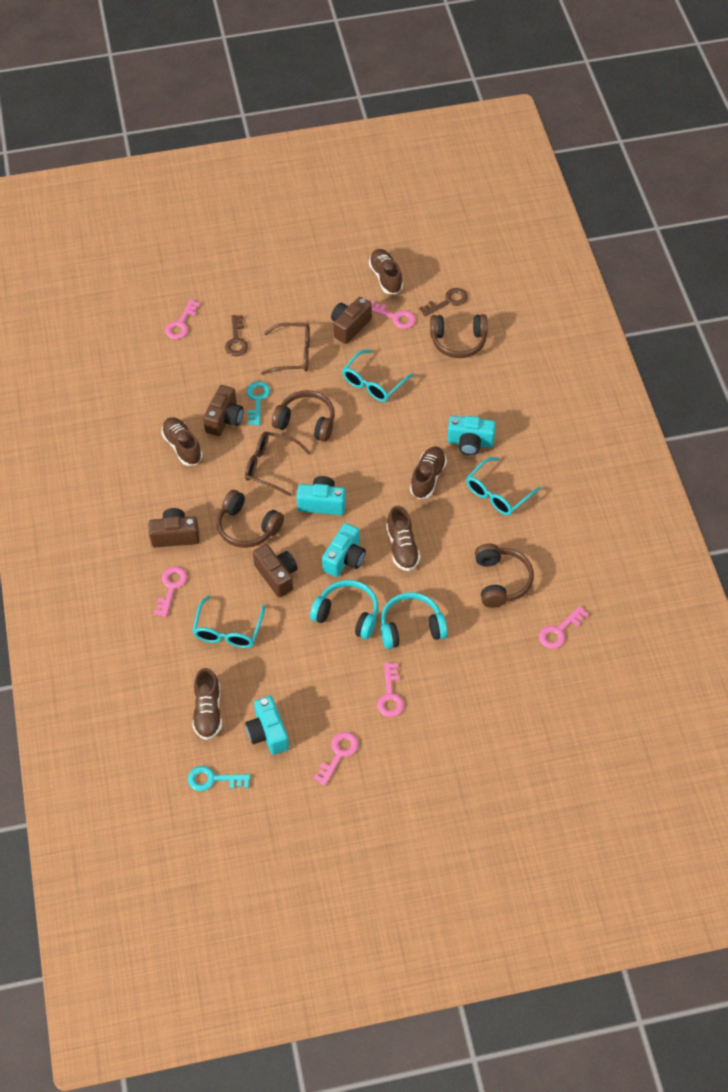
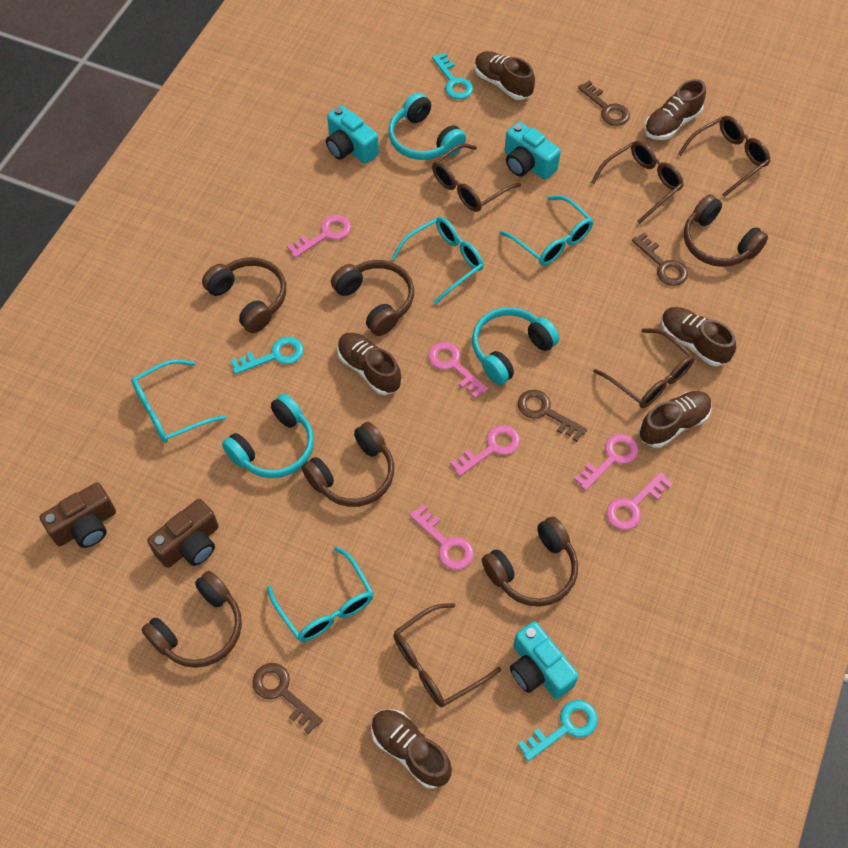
brown camera: [149,508,199,547] [203,385,244,436] [253,544,298,597] [331,297,372,344] = 4 -> [40,482,116,548] [147,499,219,568] = 2
brown glasses: [245,432,310,497] [261,323,310,375] = 2 -> [393,603,501,707] [432,143,521,212] [591,141,684,224] [593,328,694,408] [678,116,771,197] = 5
brown headphones: [217,490,284,548] [272,390,335,442] [430,314,488,358] [475,544,534,608] = 4 -> [141,571,242,668] [202,257,286,333] [302,422,394,507] [331,260,414,336] [482,517,578,607] [684,194,768,267] = 6
brown key: [225,315,248,356] [419,288,468,317] = 2 -> [252,663,323,734] [518,390,587,442] [578,81,630,126] [632,233,688,286] = 4
brown shoe: [161,417,203,466] [193,668,222,740] [369,249,403,294] [386,506,420,571] [410,447,447,499] = 5 -> [337,332,401,395] [371,709,452,789] [475,51,535,100] [639,391,712,448] [645,79,706,140] [661,307,736,366] = 6
turquoise camera: [245,696,289,755] [297,476,346,515] [322,523,366,577] [447,416,496,455] = 4 -> [326,105,379,164] [505,122,561,180] [510,621,579,699] = 3
turquoise glasses: [192,595,265,648] [342,350,414,402] [466,457,541,516] = 3 -> [131,359,226,443] [267,546,374,642] [391,217,484,305] [499,196,593,266] = 4
turquoise headphones: [310,580,378,639] [381,592,448,649] = 2 -> [222,394,314,478] [388,93,466,160] [472,307,559,385] = 3
turquoise key: [188,766,251,791] [247,381,270,425] = 2 -> [231,337,304,374] [432,52,473,99] [518,700,598,761] = 3

